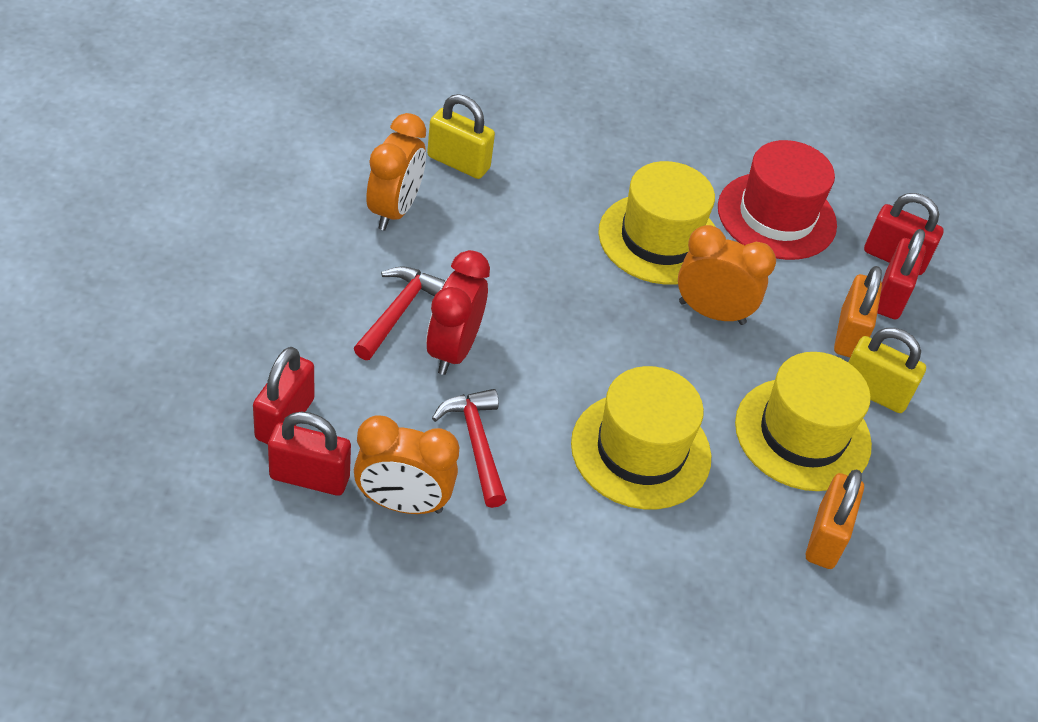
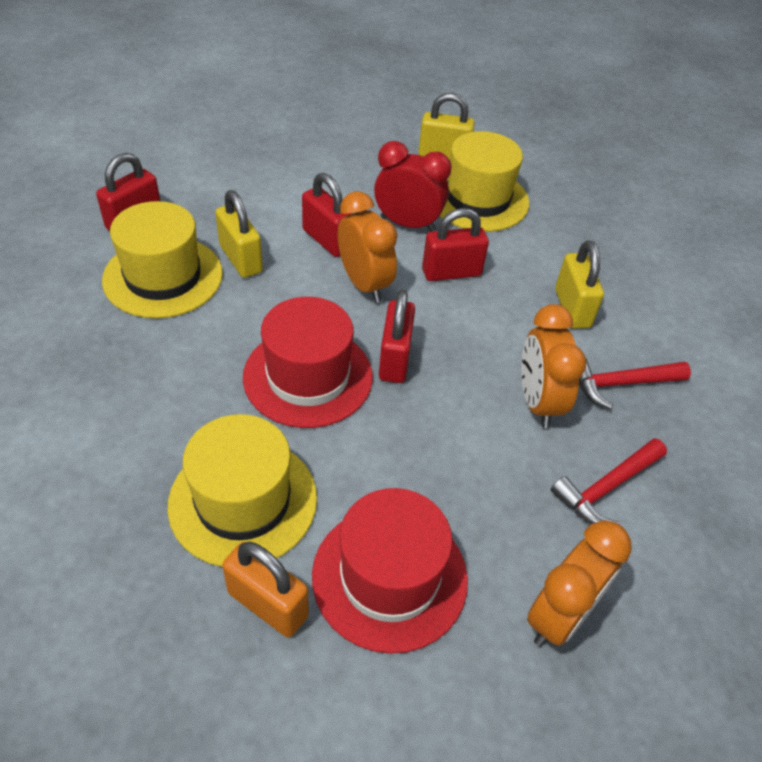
orange padlock: [806,469,864,569] [834,266,882,358] = 2 -> [222,541,309,637] = 1
red hat: [718,140,837,260] = 1 -> [243,297,373,428] [312,488,468,654] = 2
yellow padlock: [427,94,495,179] [848,328,926,413] = 2 -> [215,190,263,278] [418,93,475,160] [555,240,604,329] = 3

